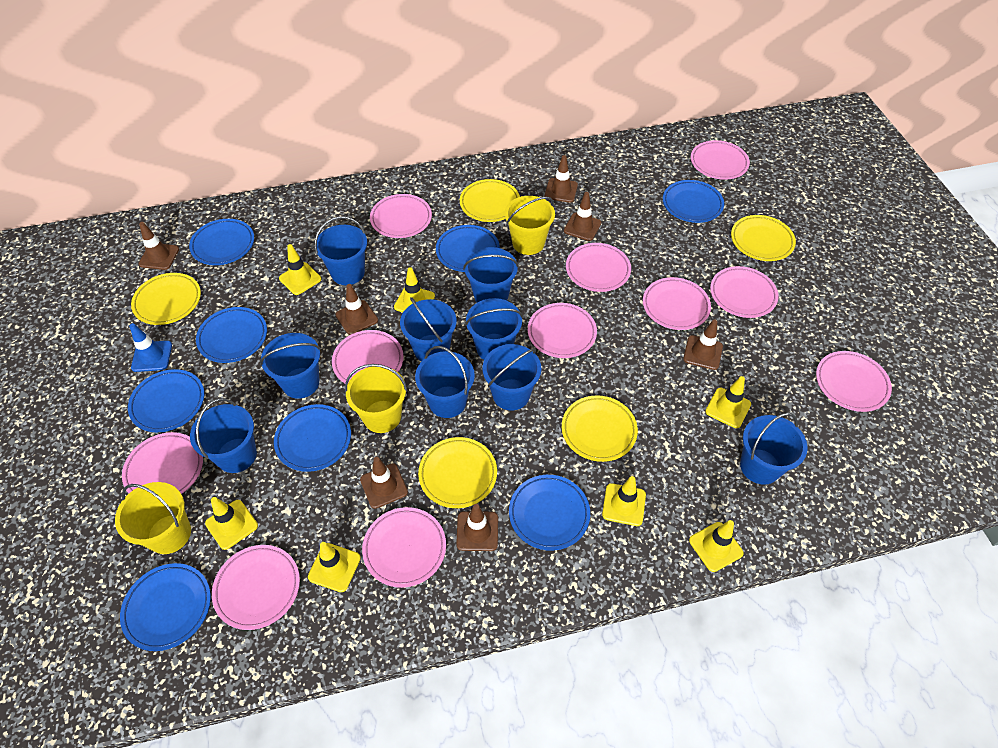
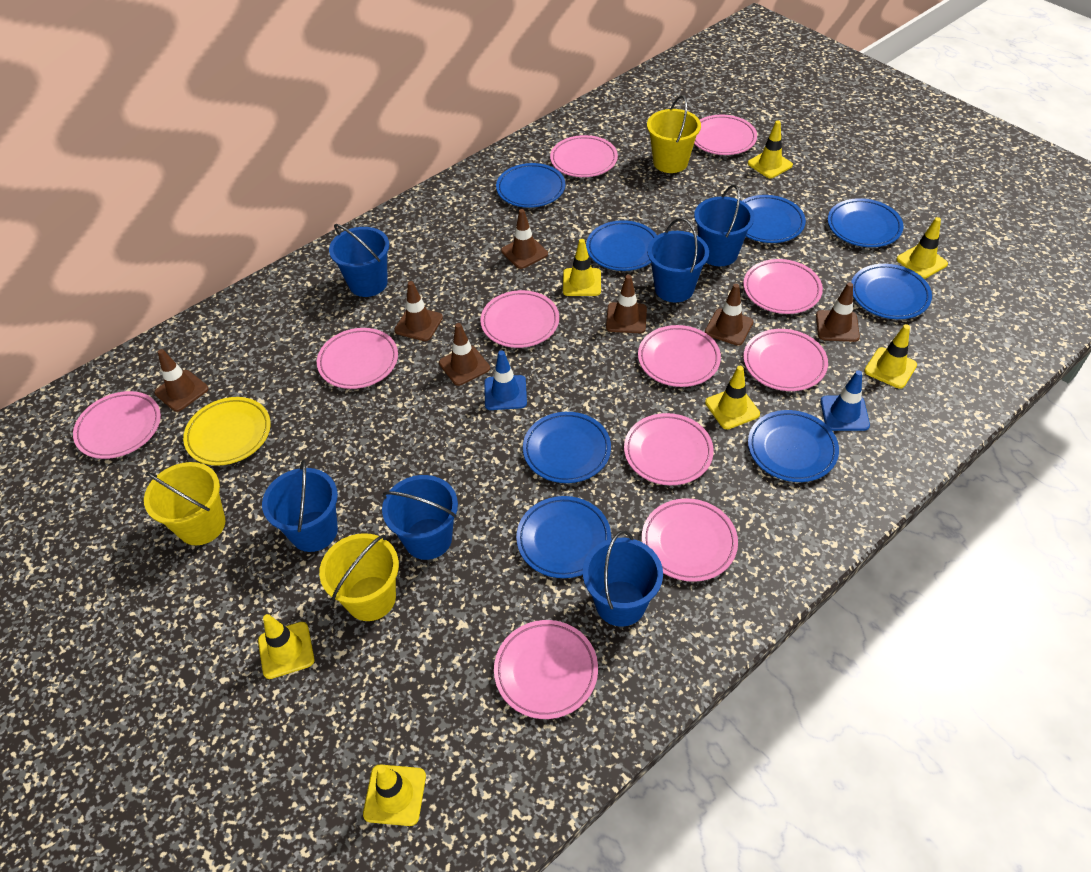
blue bucket: [190,399,257,473] [260,333,321,399] [314,216,367,285] [400,297,457,361] [415,346,475,418] [463,247,519,303] [465,298,523,360] [483,344,541,411] [740,413,808,485] = 9 -> [262,460,338,552] [329,224,389,297] [382,475,458,560] [583,531,663,627] [647,218,709,302] [694,185,754,266] = 6
blue traffic cone: [129,323,172,372] = 1 -> [484,350,527,410] [821,370,870,431] = 2
yellow plate: [131,273,201,325] [418,437,497,508] [460,179,520,222] [562,395,638,462] [731,215,796,261] = 5 -> [183,397,271,466] = 1

